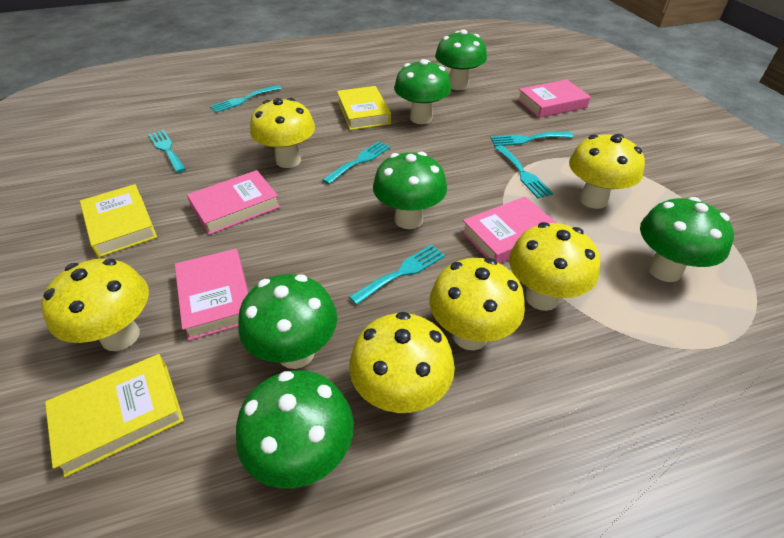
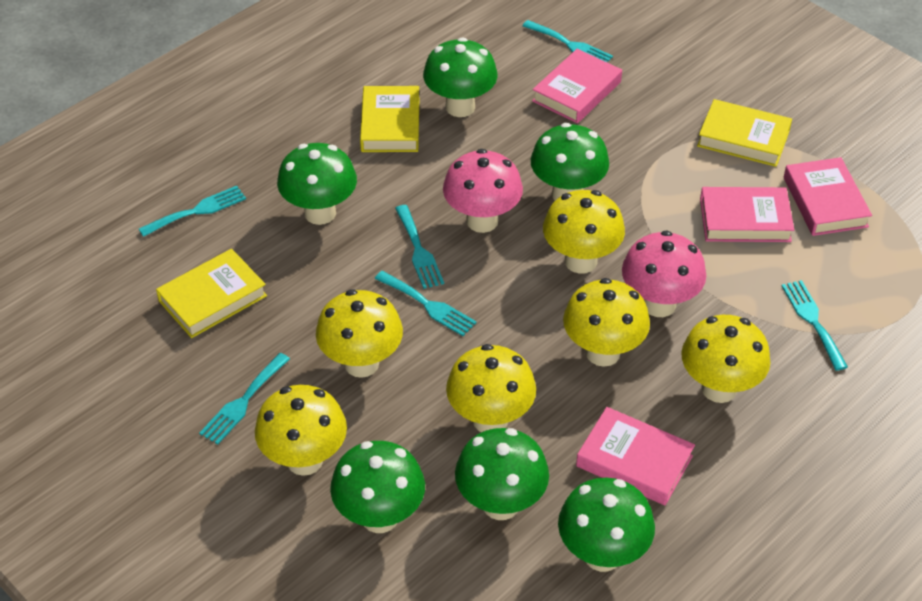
pink mushroom: none = 0 -> [443,149,523,233] [622,230,706,317] = 2

